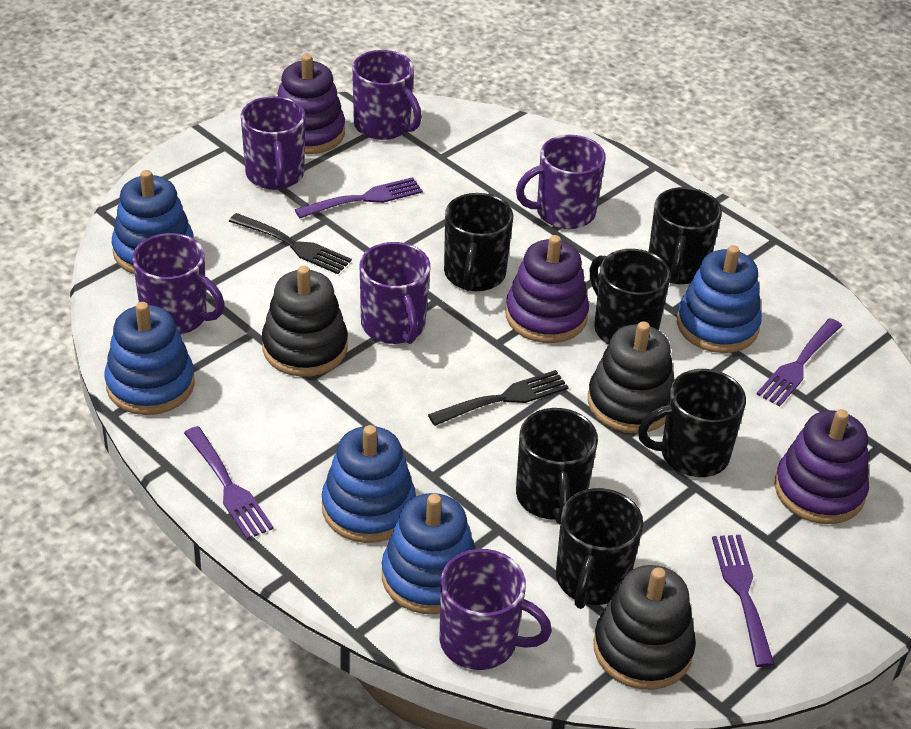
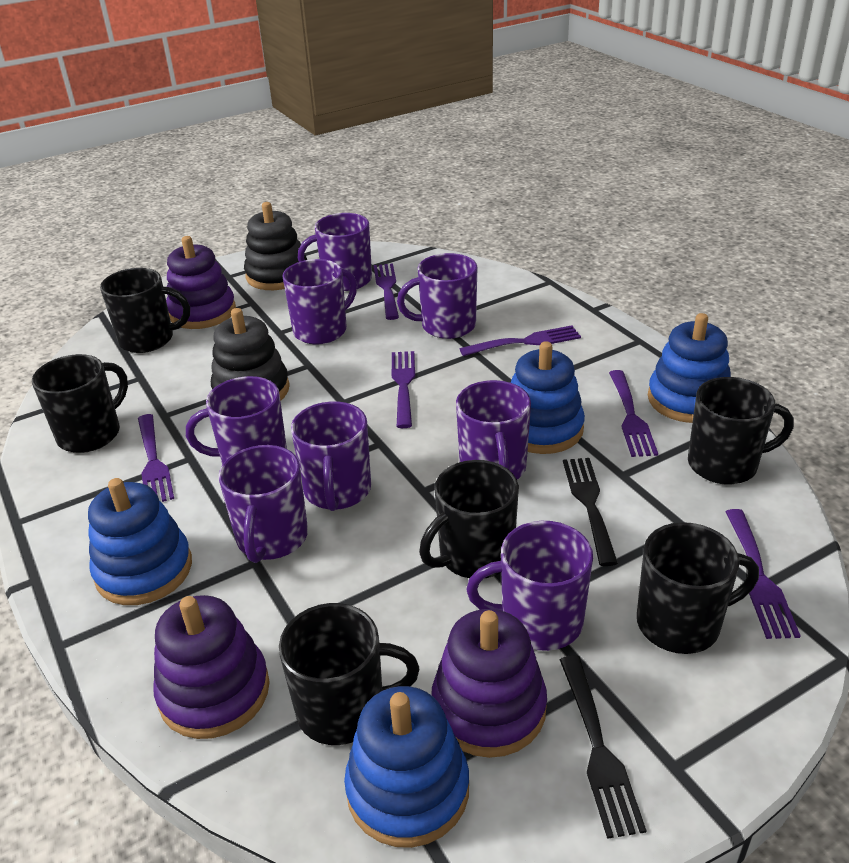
black stacking toy: [262,266,348,377] [588,321,674,433] [593,565,696,690] = 3 -> [211,308,290,401] [244,202,307,290] = 2
blue stacking toy: [105,302,195,415] [112,170,194,275] [322,425,416,543] [382,493,475,614] [677,245,762,353] = 5 -> [88,478,192,605] [344,686,469,848] [511,341,585,454] [648,313,731,423] = 4
purple fork: [184,426,274,540] [295,177,423,218] [712,535,774,667] [756,318,842,406] = 4 -> [138,414,174,502] [374,263,399,320] [392,351,415,428] [459,325,581,356] [609,370,658,457] [725,509,801,639] = 6
purple mug: [132,233,225,335] [241,96,305,190] [352,50,422,140] [360,242,430,344] [440,549,552,670] [516,135,606,229] = 6 -> [186,376,287,465] [219,445,308,563] [283,259,357,344] [291,401,371,511] [298,213,372,291] [397,253,478,339] [456,380,531,479] [466,521,593,651] = 8

